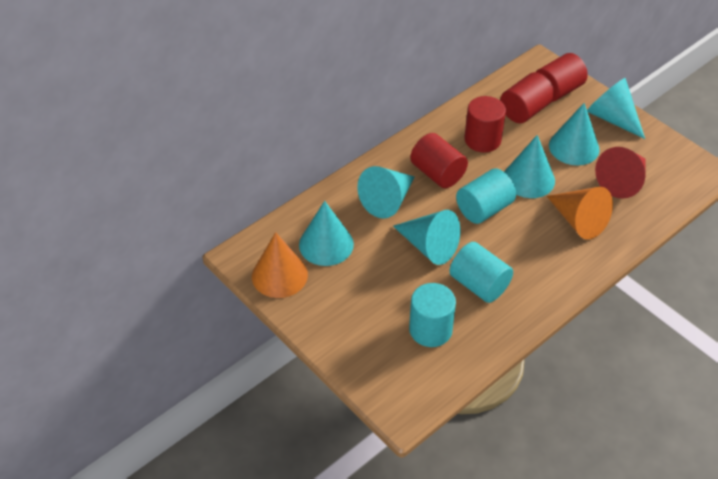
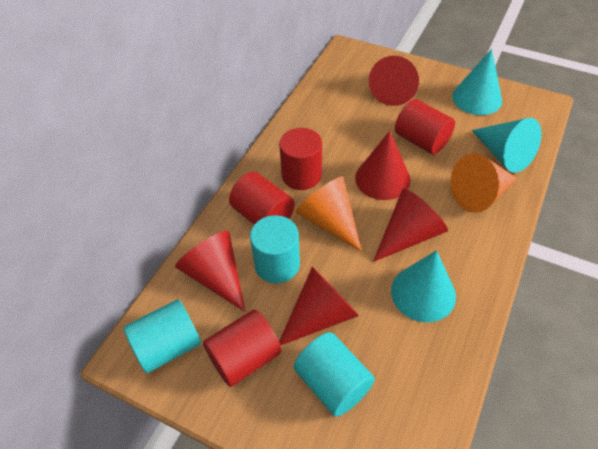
red cone: [595,147,645,199] = 1 -> [175,231,246,312] [279,267,359,346] [355,131,411,200] [369,56,419,106] [373,188,448,262] = 5
turquoise cone: [299,201,354,266] [357,166,415,219] [393,210,460,265] [505,135,555,198] [549,103,599,165] [587,78,645,139] = 6 -> [391,250,456,322] [452,49,502,115] [471,118,541,173] = 3

